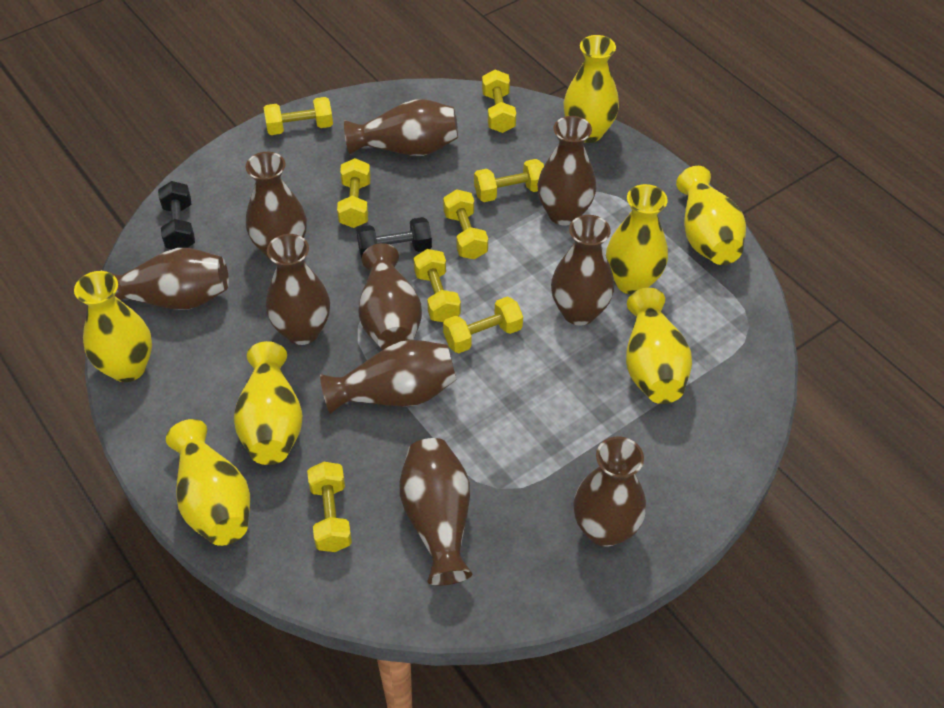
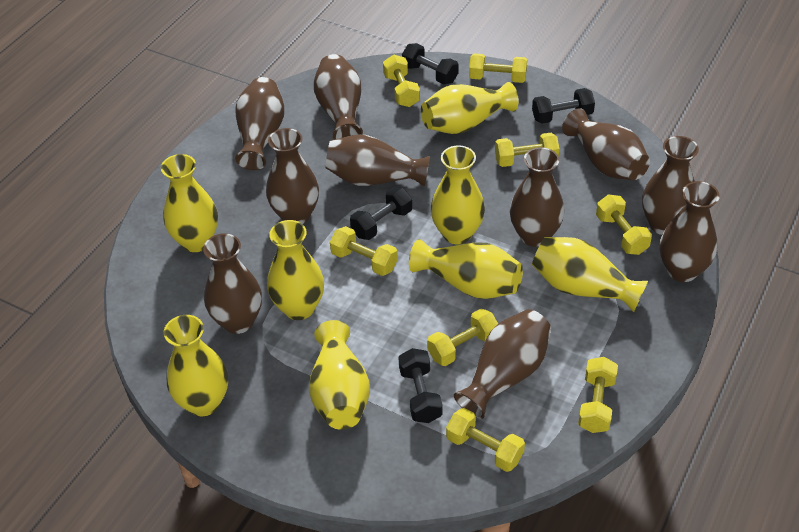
black dumbbell: [158,181,195,249] [357,217,432,258] = 2 -> [350,187,412,240] [398,348,442,423] [402,43,459,84] [532,88,595,124] = 4
yellow vase: [74,271,152,382] [166,419,250,546] [234,341,303,465] [563,35,619,143] [606,184,668,295] [626,288,692,404] [676,166,746,265] = 7 -> [161,154,218,252] [164,315,228,416] [267,220,324,320] [309,320,370,430] [409,239,523,299] [421,82,519,134] [431,145,485,244] [532,237,648,313] = 8

